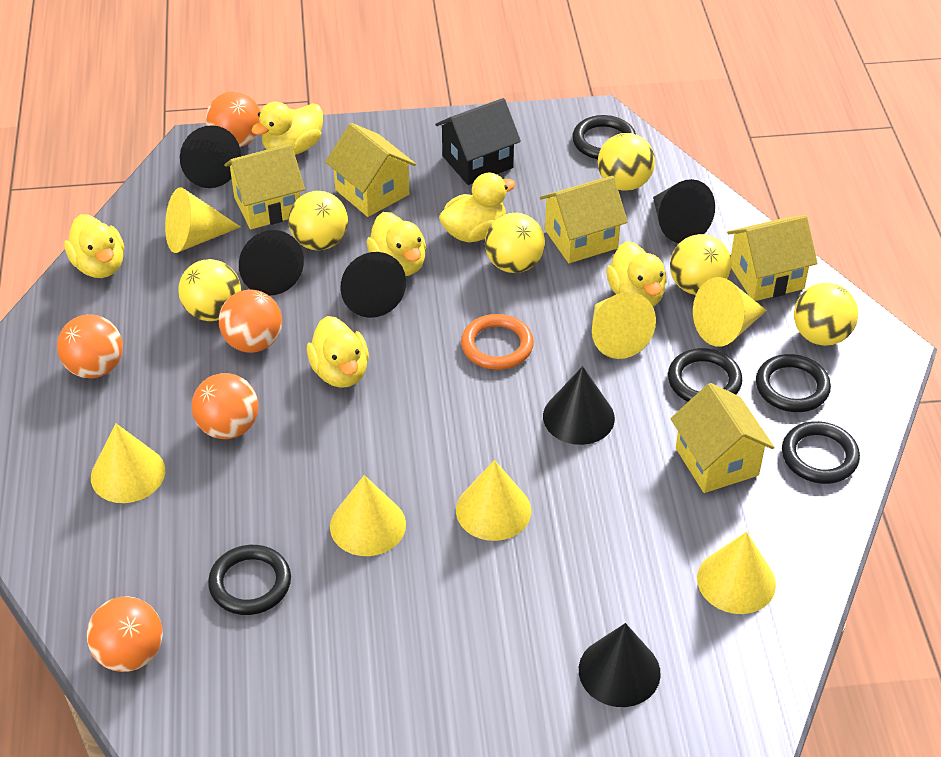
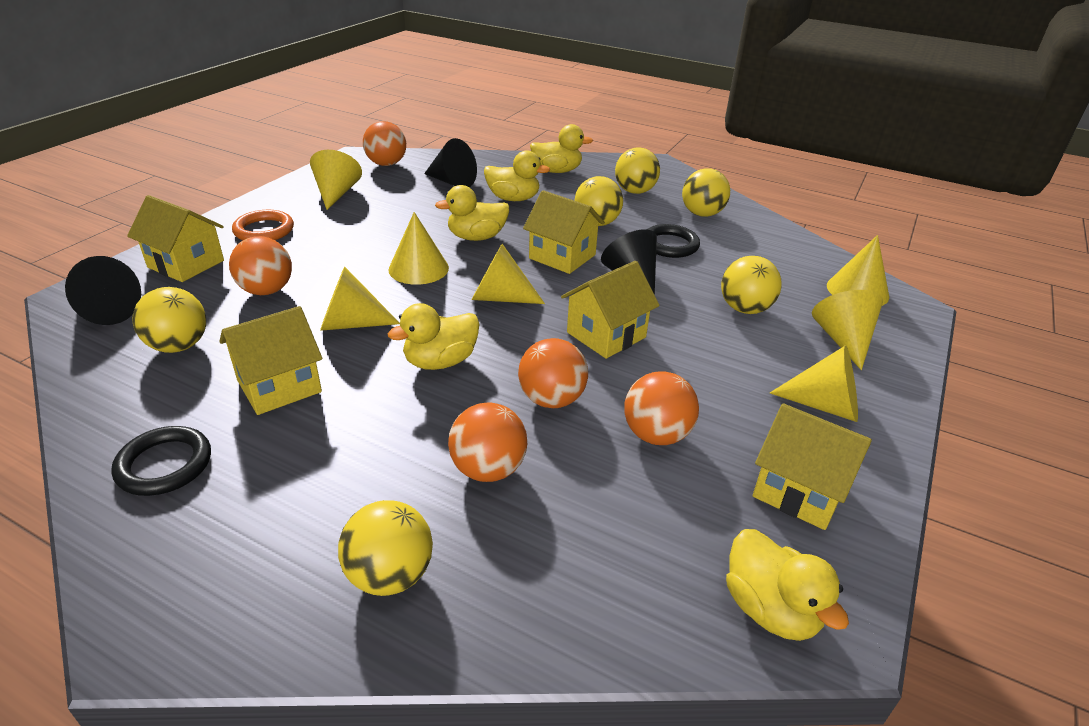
black cone: [180,125,241,188] [239,230,304,296] [341,252,406,318] [543,366,615,445] [579,623,661,707] [653,179,715,243] = 6 -> [65,256,141,325] [424,138,477,187] [601,229,657,295] = 3
black house: [435,98,521,185] = 1 -> none = 0
black ring: [208,545,291,615] [572,115,636,159] [668,348,742,402] [756,354,831,412] [782,421,860,484] = 5 -> [111,426,211,496] [647,224,700,258] = 2
yellow duck: [64,214,124,278] [251,102,323,155] [307,316,369,388] [366,212,426,276] [439,173,516,242] [606,241,667,306] = 6 -> [388,303,480,370] [435,185,509,241] [484,150,550,201] [530,124,593,173] [726,529,849,641] = 5

